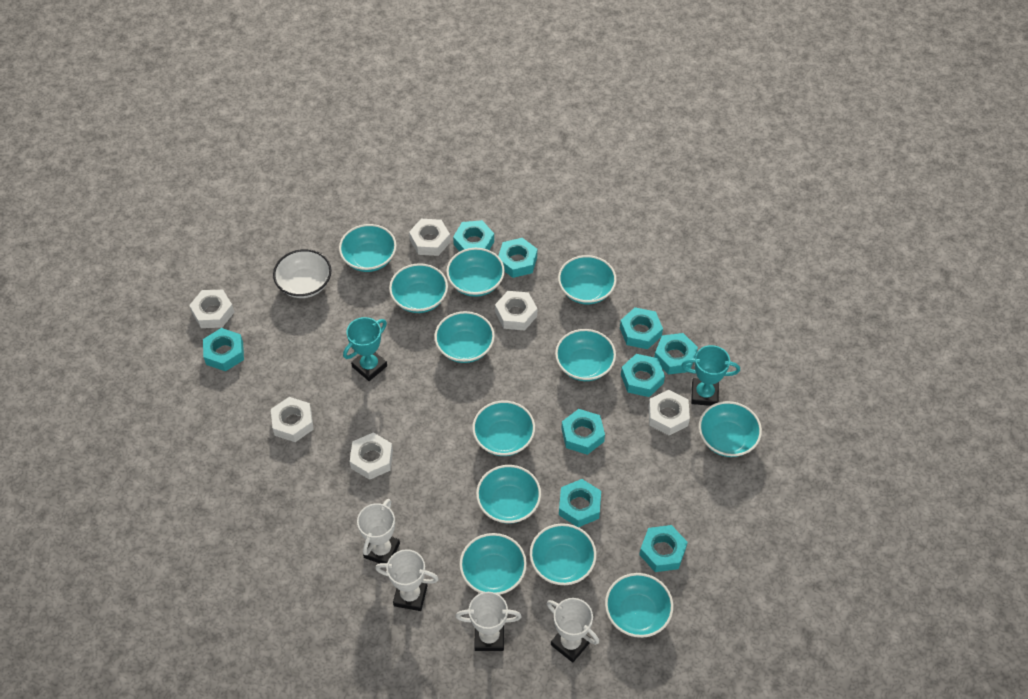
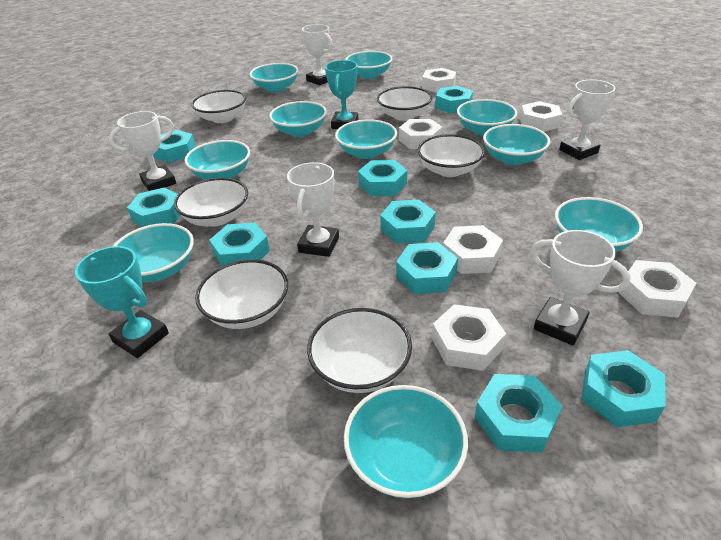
turquoise bowl: [339,224,397,272] [389,263,448,313] [434,311,495,363] [446,248,505,297] [460,533,527,595] [472,401,535,456] [476,465,541,524] [530,523,597,585] [555,329,616,381] [558,255,617,304] [605,573,673,638] [699,401,762,457] = 12 -> [113,223,194,283] [185,140,250,180] [250,63,298,92] [269,101,327,137] [335,119,397,159] [344,385,468,498] [345,51,392,79] [457,99,517,136] [483,124,550,165] [555,197,643,252] = 10
white bowl: [273,249,332,298] = 1 -> [174,178,248,227] [191,90,246,123] [195,259,288,329] [307,308,412,393] [377,86,432,121] [418,134,485,177] = 6
white trophy: [357,499,400,563] [375,549,439,611] [455,592,522,651] [547,598,599,663] = 4 -> [109,111,176,191] [287,162,339,257] [301,24,333,85] [530,230,631,346] [559,80,616,160] = 5

